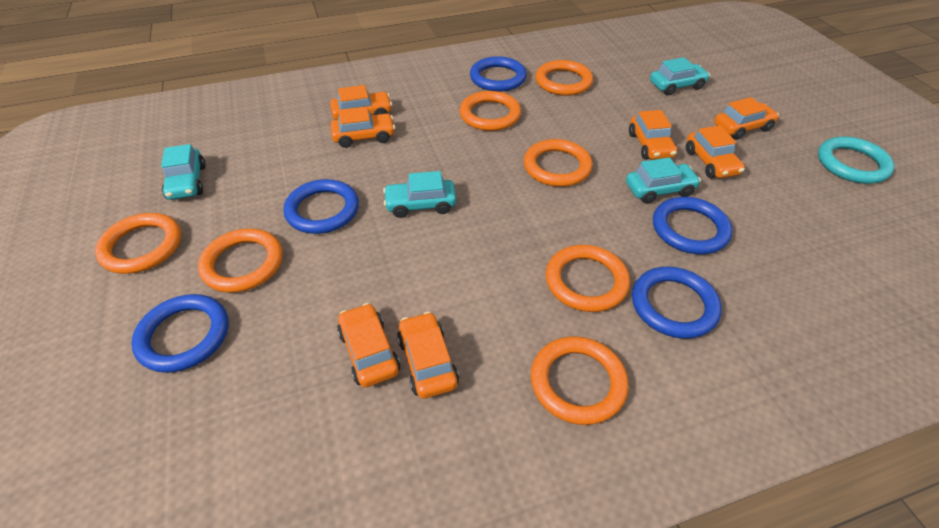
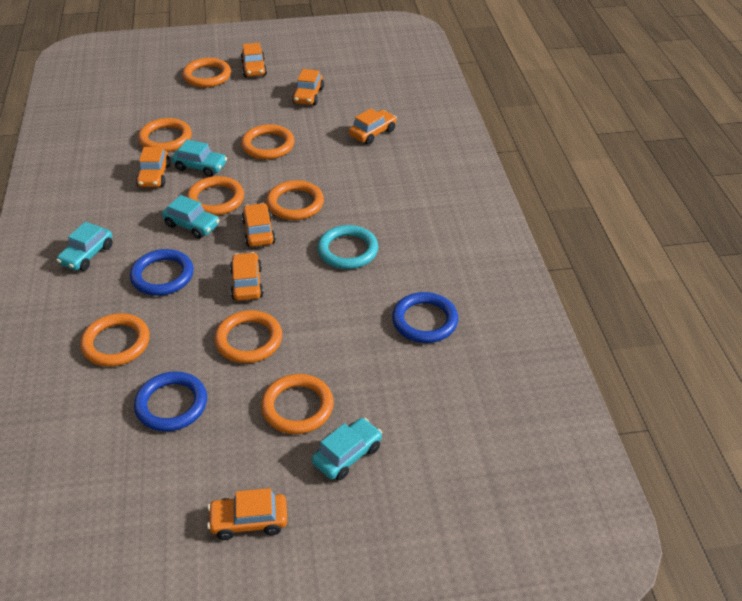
blue ring: [131,294,228,373] [283,179,359,234] [470,56,527,92] [632,266,722,339] [653,197,733,254] = 5 -> [130,249,194,296] [134,371,207,432] [392,292,458,343] = 3
orange ring: [95,213,181,274] [198,229,283,293] [460,91,521,131] [524,139,593,187] [531,336,629,425] [536,60,593,96] [546,245,630,312] = 7 -> [80,313,150,367] [138,118,192,152] [183,58,231,87] [187,176,244,216] [214,310,282,363] [241,124,295,159] [261,374,334,434] [266,180,324,220] = 8

